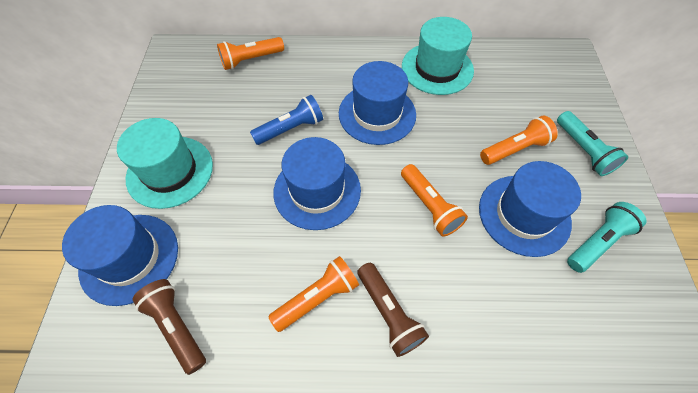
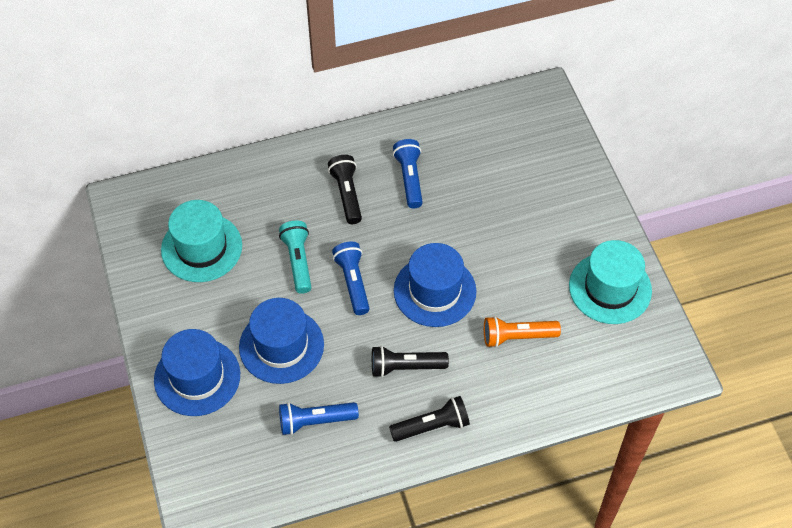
black flashlight: none = 0 -> [328,155,362,224] [372,346,449,378] [389,396,470,442] = 3
blue flashlight: [250,95,323,145] = 1 -> [279,402,359,435] [332,242,370,315] [393,139,423,208] = 3
blue hat: [62,205,178,306] [273,137,361,230] [339,61,416,145] [479,161,581,257] = 4 -> [154,329,240,416] [239,298,324,384] [394,243,476,327] = 3
brown flashlight: [133,279,206,375] [357,263,429,357] = 2 -> none = 0
orange flashlight: [217,37,284,70] [269,256,359,332] [401,164,468,237] [480,116,558,165] = 4 -> [484,316,561,348] = 1
turquoise flashlight: [557,111,628,176] [567,202,646,273] = 2 -> [279,221,311,294] = 1

